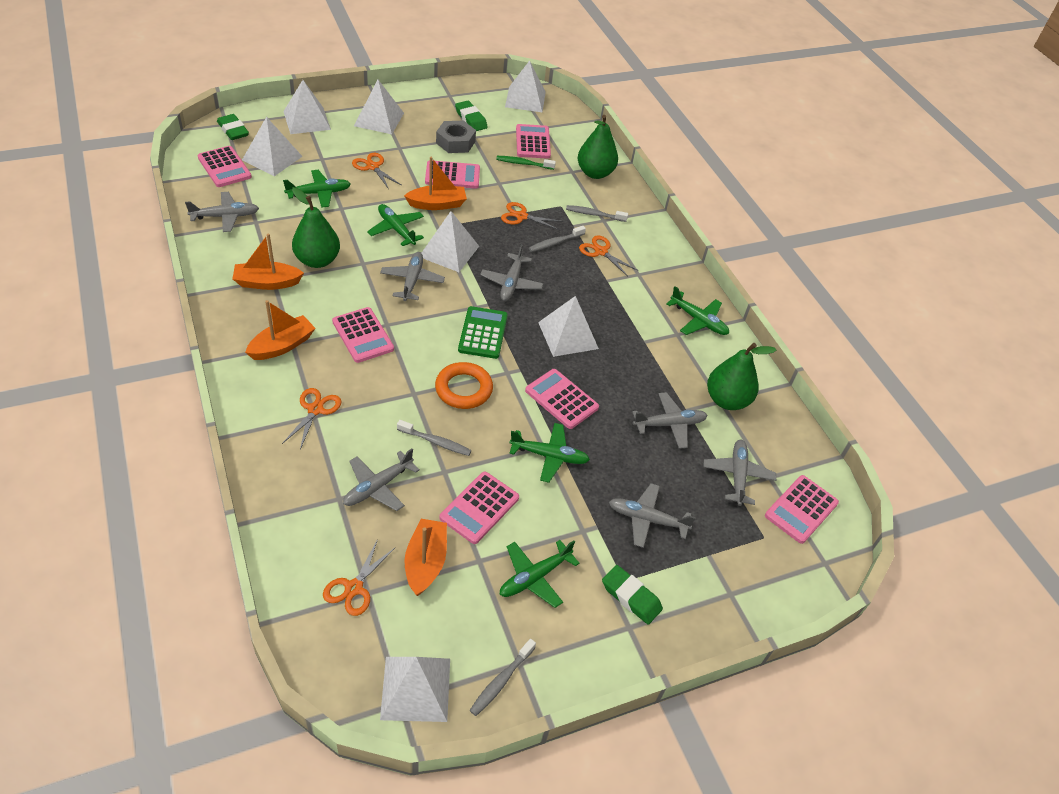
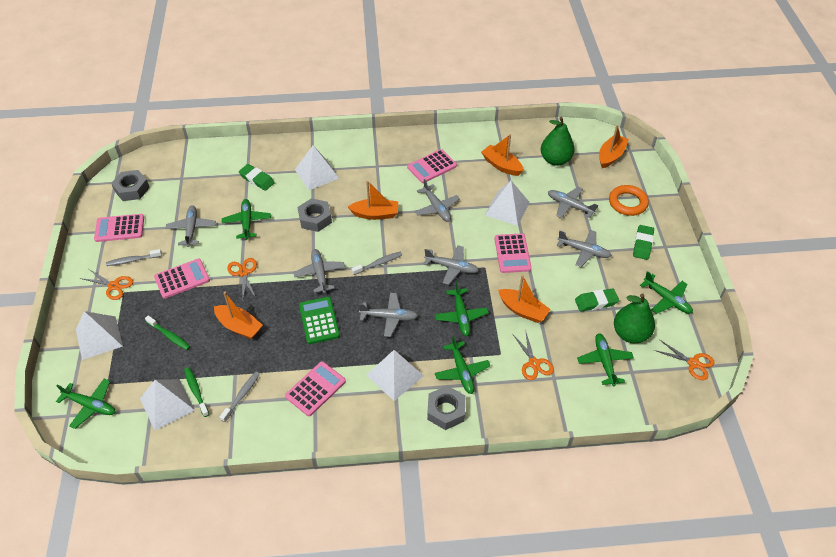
green pear: [292,187,340,268] [578,115,618,179] [707,343,776,410] = 3 -> [540,117,575,166] [614,293,655,343] = 2
green plane: [283,170,351,208] [367,204,424,246] [500,540,580,608] [509,423,590,483] [666,286,729,335] = 5 -> [56,379,115,429] [222,199,271,240] [435,281,489,336] [435,335,490,394] [577,333,634,387] [640,271,693,314] = 6
green toothbrush: [496,156,556,170] = 1 -> [145,316,190,350] [184,367,209,417] = 2
grey nut: [436,121,476,153] = 1 -> [111,170,150,201] [298,198,332,232] [427,385,465,430] = 3
grey toothbrush: [397,420,472,456] [469,639,536,716] [529,226,586,252] [566,205,628,222] = 4 -> [106,249,162,266] [220,372,260,422] [351,252,402,275] = 3
orange boat: [232,234,304,290] [245,300,315,360] [404,157,467,210] [404,519,447,596] = 4 -> [214,292,263,339] [348,180,398,220] [481,134,523,176] [498,275,551,323] [599,125,629,168] = 5
orange scissors: [282,388,342,450] [323,539,396,616] [352,153,401,189] [501,202,564,230] [579,235,637,276] = 5 -> [80,269,133,300] [227,258,257,299] [513,333,554,380] [654,340,715,380] = 4
pink calculator: [197,146,252,187] [332,307,394,363] [425,160,480,189] [439,471,519,544] [516,124,551,159] [525,369,599,429] [765,475,839,544] = 7 -> [94,214,144,242] [154,258,210,299] [285,361,346,416] [407,149,457,183] [494,233,532,273] = 5
white pyramid: [242,117,303,176] [283,80,331,134] [354,80,404,134] [380,657,450,722] [422,211,479,272] [505,60,546,112] [538,296,599,357] = 7 -> [76,311,123,360] [140,379,195,431] [295,146,340,190] [366,350,424,401] [485,181,530,226] = 5

